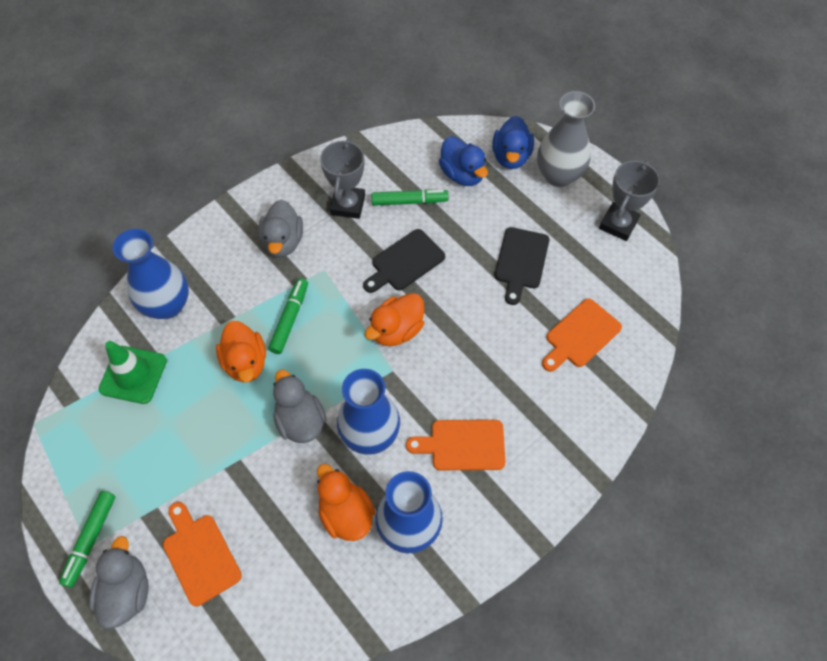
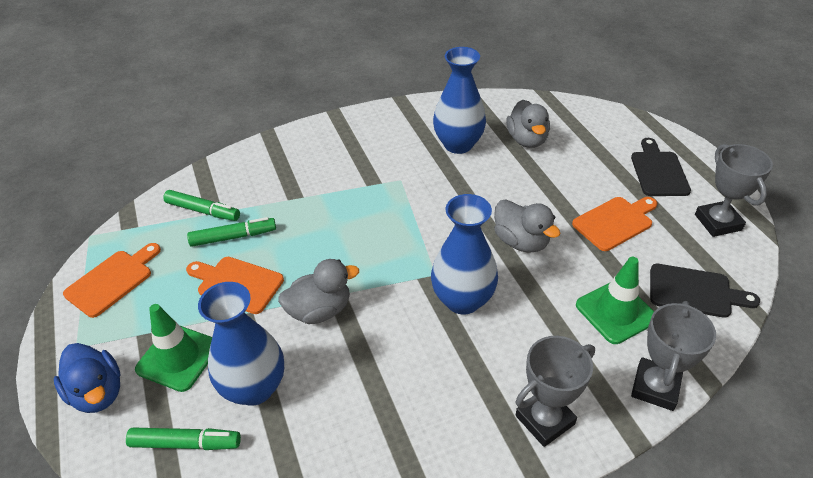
blue duck: [439,136,488,186] [492,116,534,169] = 2 -> [54,343,120,413] = 1
green traffic cone: [99,341,167,404] = 1 -> [135,304,212,392] [576,257,654,344] = 2
grey trophy: [320,138,365,219] [599,160,660,241] = 2 -> [516,336,595,447] [631,301,716,411] [695,144,773,237] = 3
grey vase: [537,91,595,187] = 1 -> none = 0
orange duck: [216,321,266,382] [317,464,375,541] [365,293,424,346] = 3 -> none = 0

